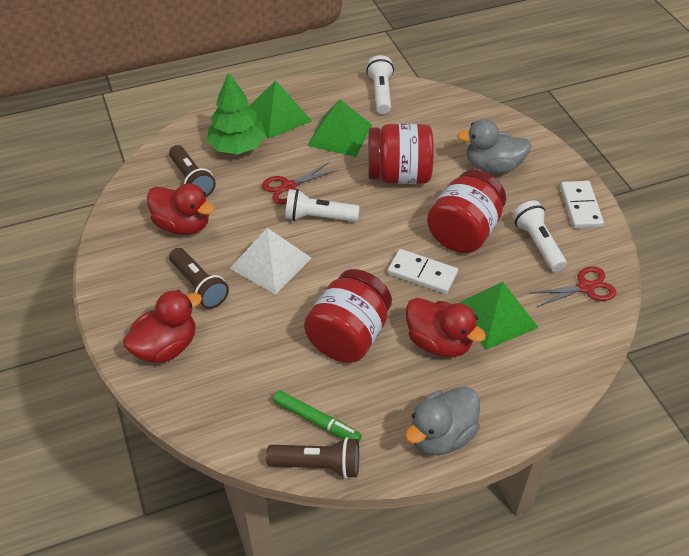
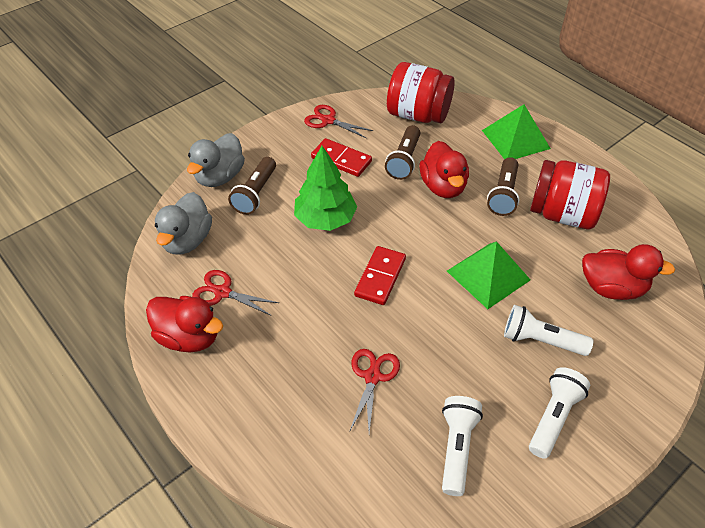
green marker: [273,391,362,441] = 1 -> none = 0
green pyramid: [249,80,312,139] [307,100,372,157] [459,282,539,350] = 3 -> [447,242,531,309] [482,104,551,159] = 2
red domino: none = 0 -> [311,138,372,177] [354,246,406,305] = 2
red jar: [304,269,392,363] [368,124,434,184] [427,170,506,253] = 3 -> [387,62,455,123] [530,160,610,229] = 2
red scissors: [262,162,337,204] [529,266,616,307] = 2 -> [192,270,279,316] [304,105,373,139] [349,349,400,433] = 3
white domino: [387,249,458,294] [560,181,604,228] = 2 -> none = 0
white pyramid: [229,228,311,295] = 1 -> none = 0

